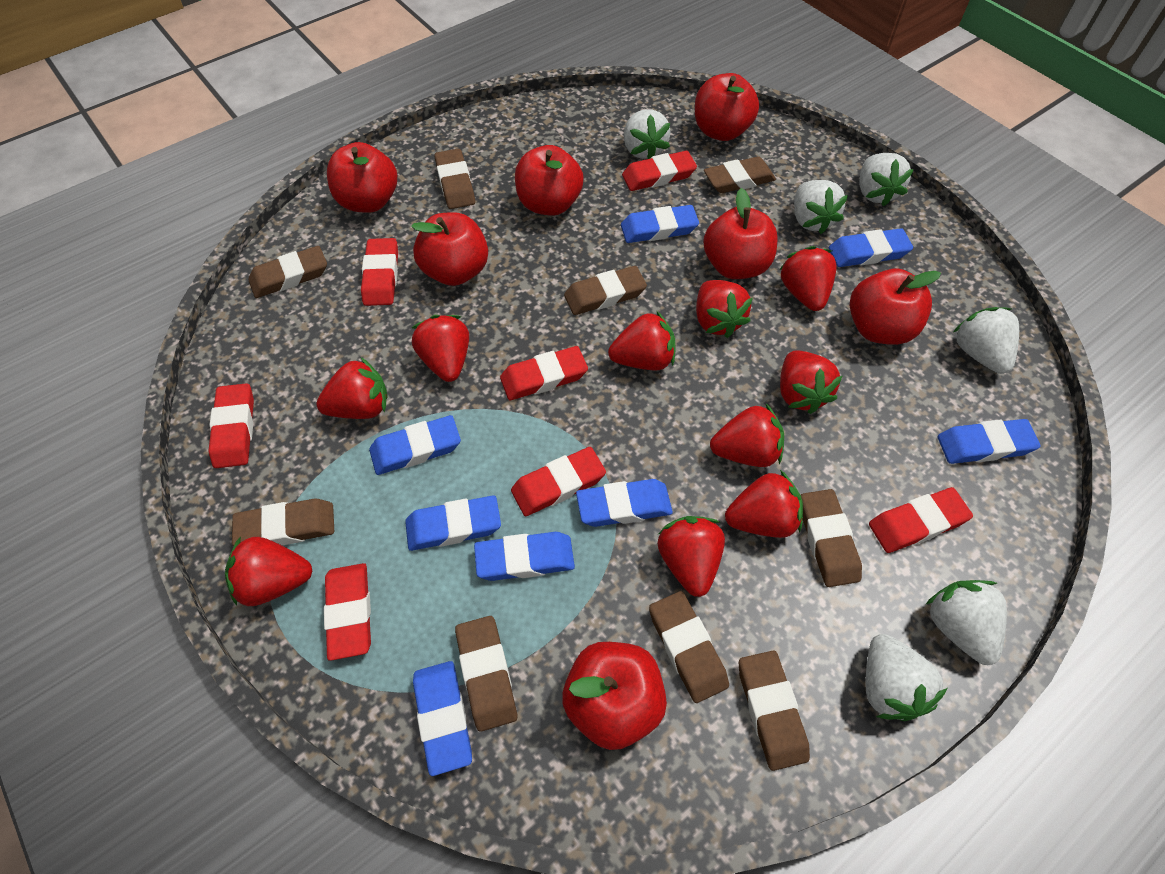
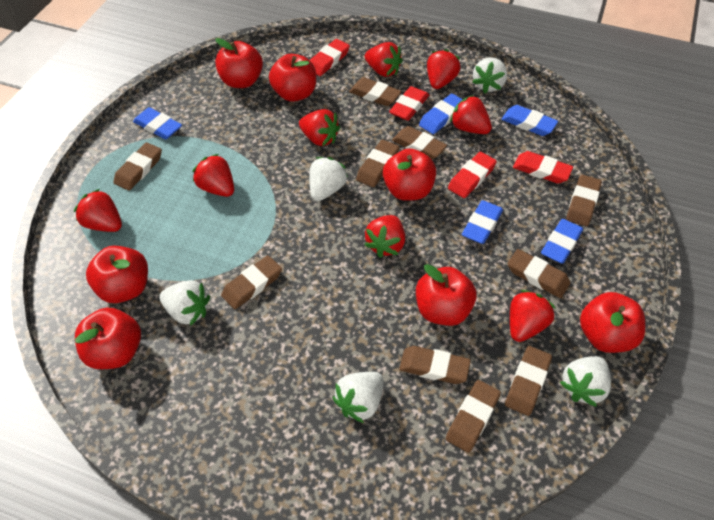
blue eraser: [369,415,461,475] [405,495,501,551] [413,661,472,776] [474,532,575,581] [576,479,673,527] [621,205,699,243] [829,228,913,267] [938,419,1041,464] = 8 -> [133,107,182,139] [419,93,463,134] [462,200,503,244] [501,105,558,136] [541,219,583,264] = 5
brown eraser: [232,499,334,546] [248,246,327,298] [435,149,475,209] [455,616,517,732] [564,266,647,315] [649,591,729,703] [704,156,776,193] [739,651,810,771] [801,489,862,587] = 9 -> [114,142,162,191] [221,255,282,309] [349,77,402,106] [356,140,399,187] [392,126,447,160] [399,346,471,384] [446,380,501,453] [505,346,552,416] [507,249,571,298] [566,174,602,226] = 10
red eraser: [209,383,254,468] [324,563,371,661] [361,238,398,306] [500,346,588,400] [511,447,606,516] [622,151,697,191] [869,487,973,553] = 7 -> [310,39,350,76] [389,86,429,121] [448,152,497,198] [513,151,573,184] = 4
red strawberry: [225,536,312,606] [316,357,388,419] [412,315,469,382] [608,311,676,370] [658,516,725,597] [696,280,753,338] [710,404,784,467] [725,470,803,538] [779,246,837,311] [780,351,843,414] = 10 -> [74,189,122,232] [192,154,234,197] [299,109,340,146] [364,215,405,258] [365,42,403,77] [427,49,460,89] [450,95,492,134] [510,290,555,342] = 8
white strawberry: [624,110,670,159] [794,180,848,234] [860,153,914,207] [866,634,948,721] [925,580,1007,665] [954,307,1019,374] = 6 -> [159,280,210,326] [309,157,348,201] [332,372,384,423] [472,57,507,93] [560,356,611,407] = 5

